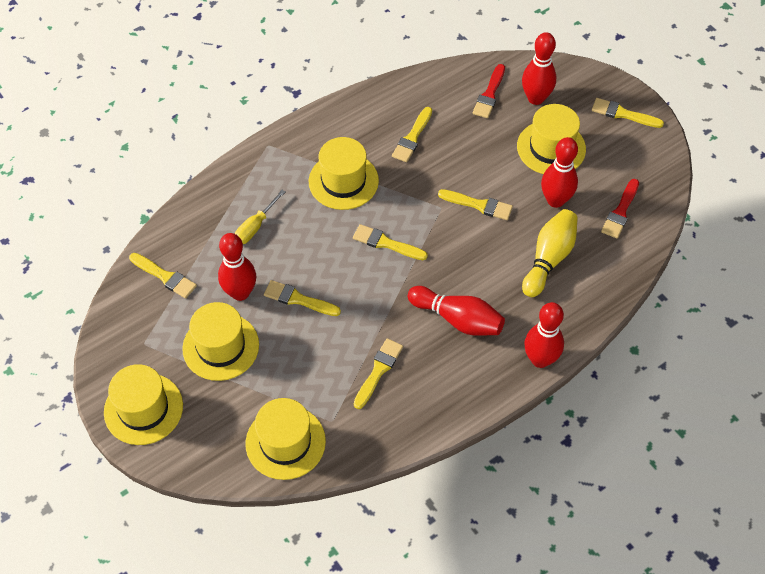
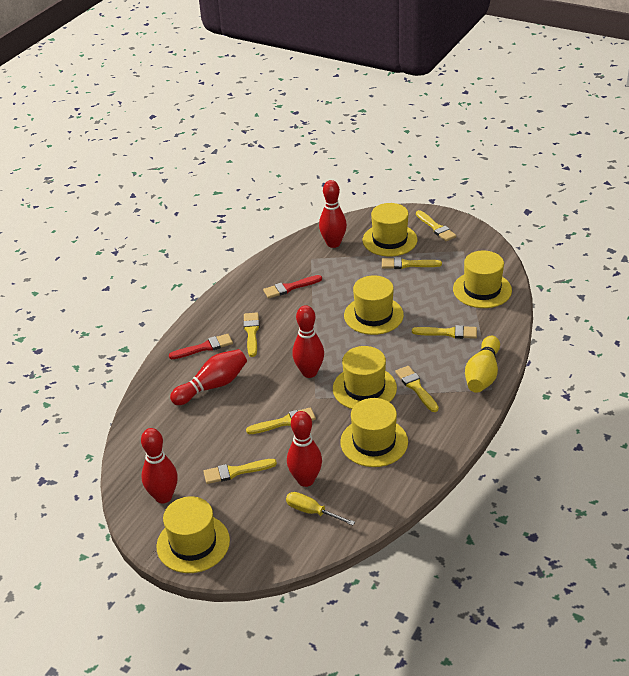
yellow hat: [104,364,183,445] [182,302,259,381] [245,398,326,480] [309,137,379,210] [517,104,586,174] = 5 -> [157,496,230,573] [333,346,397,409] [340,398,408,467] [344,275,404,335] [363,203,417,257] [453,251,512,308] = 6

